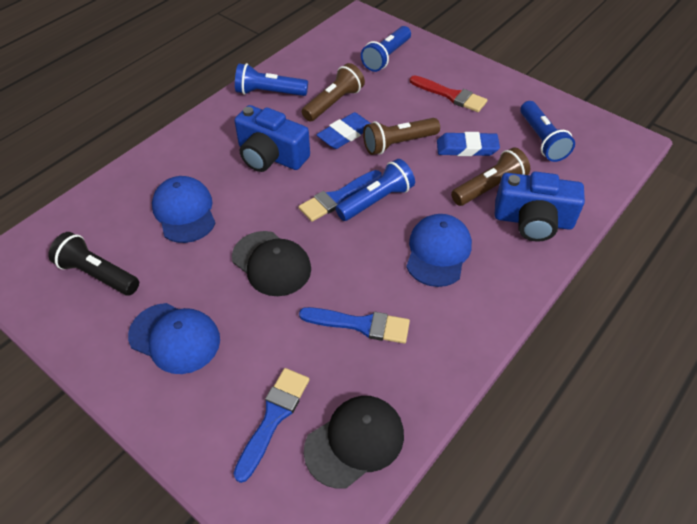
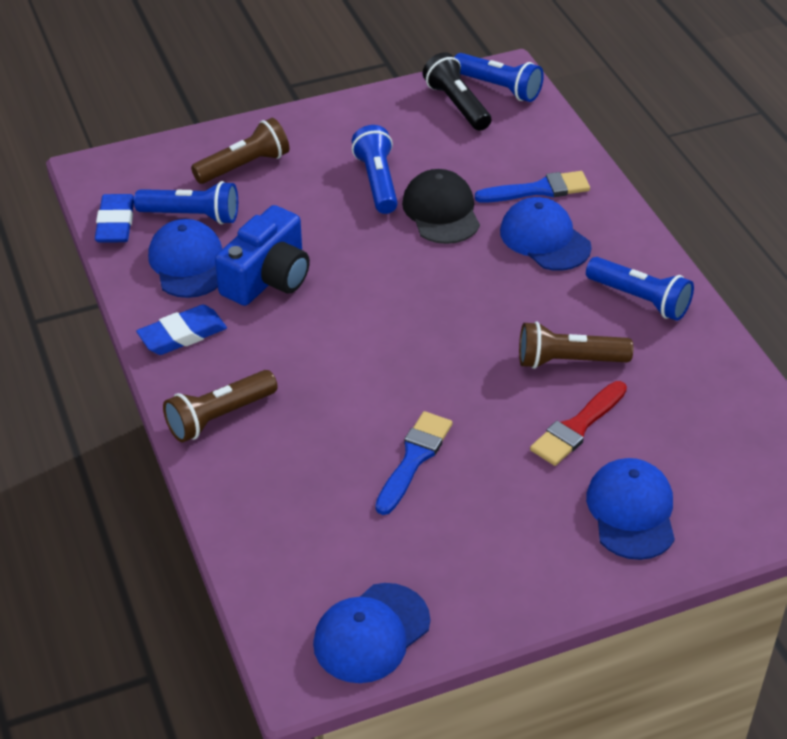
black cap: [232,231,311,296] [304,396,404,489] = 2 -> [402,169,480,244] = 1
blue brush: [233,368,309,483] [299,170,381,222] [299,307,410,344] = 3 -> [375,411,453,515] [475,171,590,203] = 2
blue camera: [234,105,310,172] [495,172,585,242] = 2 -> [215,205,310,306] = 1
blue cap: [128,303,220,374] [152,176,215,243] [406,214,472,287] = 3 -> [148,219,222,298] [313,583,430,683] [500,197,592,271] [586,458,675,560] = 4

